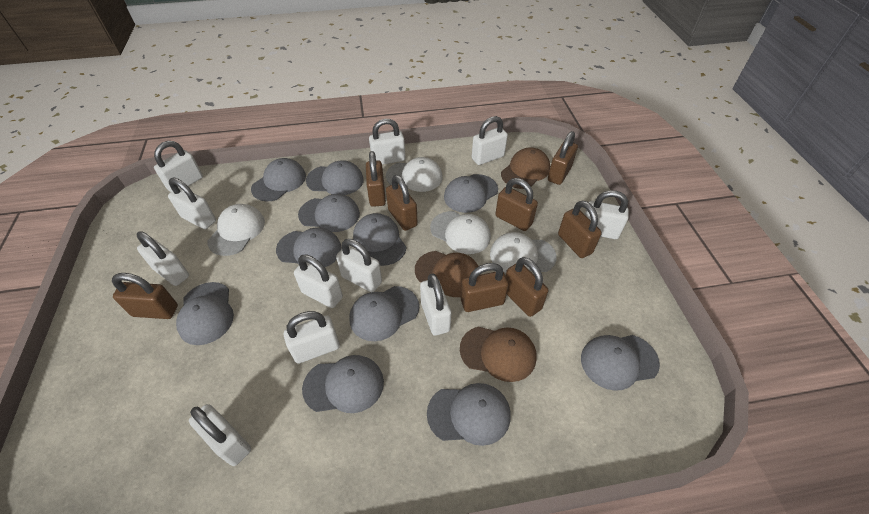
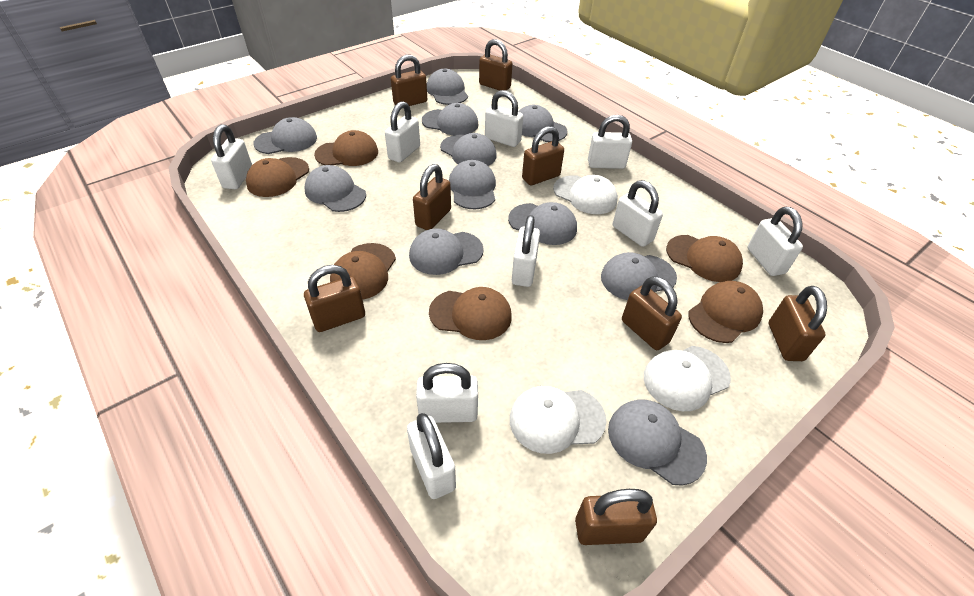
brown cap: [415,251,481,297] [460,327,537,382] [501,147,550,189] = 3 -> [246,157,309,197] [314,130,378,166] [330,243,396,300] [429,287,512,340] [666,235,743,282] [688,281,763,343] = 6
white cap: [208,204,265,256] [386,157,443,192] [430,211,491,254] [490,232,557,273] = 4 -> [510,386,606,454] [553,175,618,214] [644,346,731,411] = 3
white padlock: [137,231,189,286] [154,141,203,192] [168,178,216,229] [189,404,251,466] [284,311,340,364] [294,255,343,308] [336,239,382,292] [369,119,405,165] [420,273,451,336] [472,116,508,165] [585,190,629,239] = 11 -> [211,124,252,189] [385,101,420,163] [407,413,456,499] [416,363,478,423] [485,90,523,147] [512,215,540,287] [588,115,632,169] [613,180,663,247] [747,207,803,276] = 9

